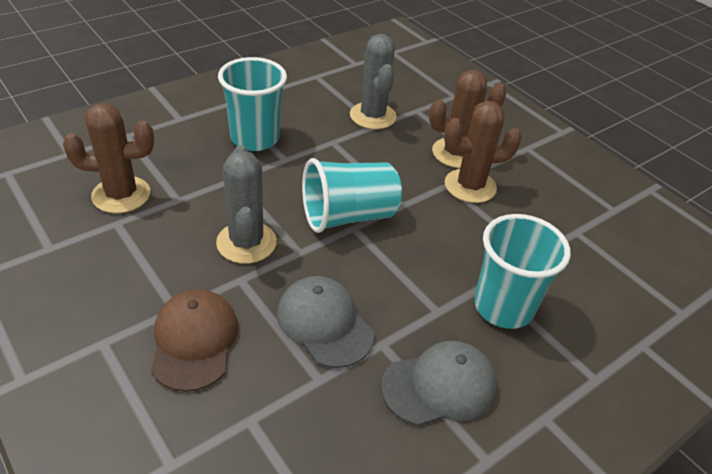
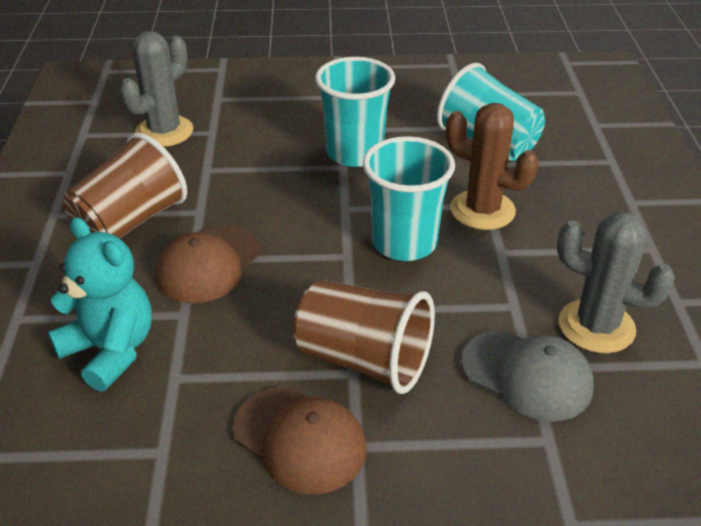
brown cactus: [63,103,154,213] [429,70,507,168] [444,101,522,203] = 3 -> [446,103,539,230] = 1
brown cap: [151,289,238,392] = 1 -> [156,226,260,303] [233,386,366,494] = 2
brown cup: none = 0 -> [63,133,187,238] [293,280,435,394] = 2
grey cap: [277,276,374,368] [381,341,497,426] = 2 -> [461,330,594,422] = 1
turquoise teddy bear: none = 0 -> [48,217,152,392] = 1

